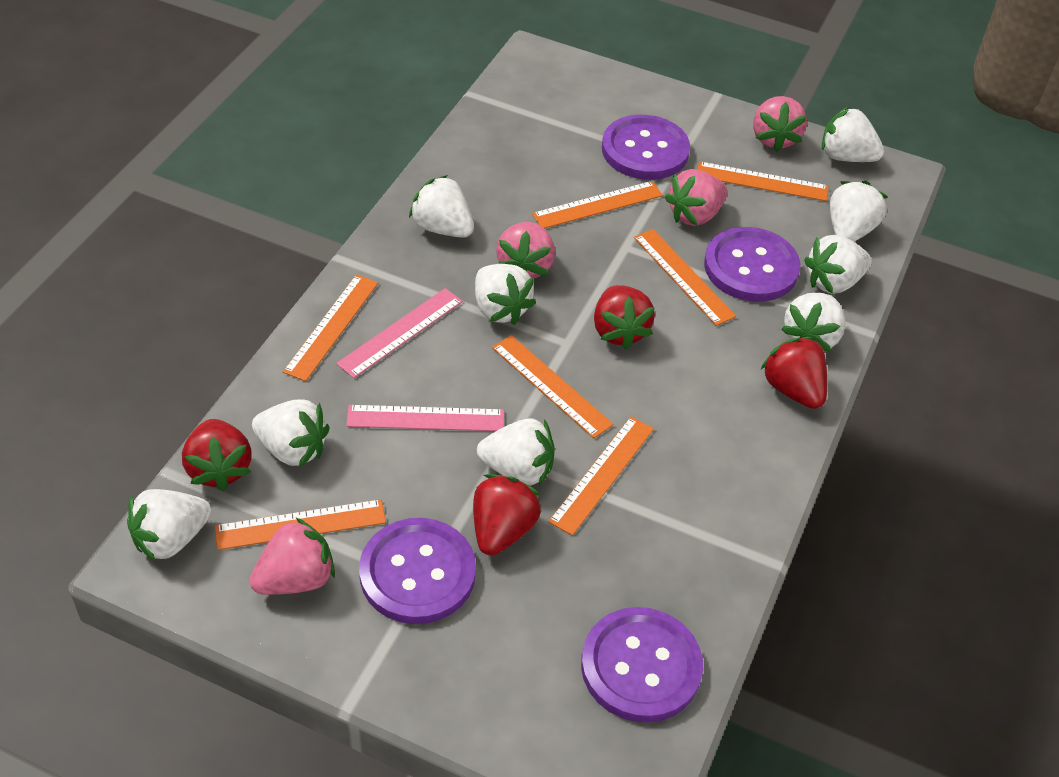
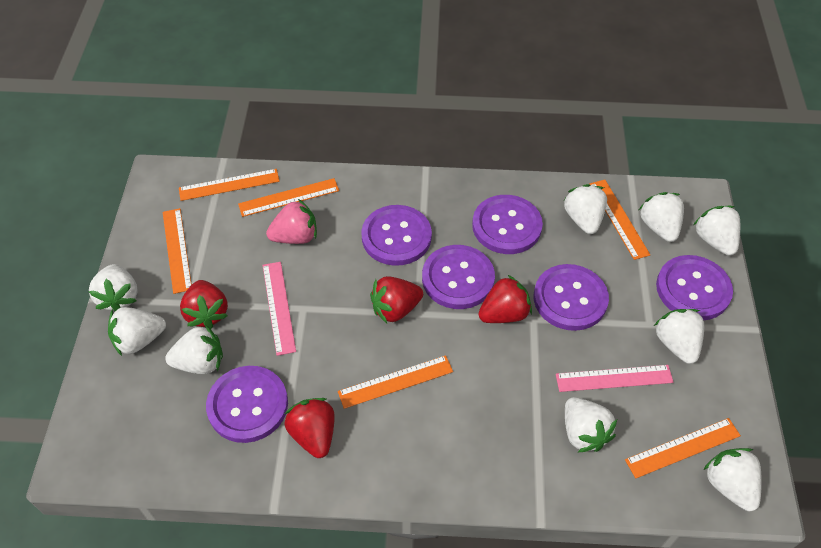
orange ruler: [215,499,386,550] [283,274,378,381] [492,335,613,438] [532,181,663,229] [548,416,654,536] [634,229,736,326] [697,161,829,201] = 7 -> [163,208,192,294] [179,169,280,201] [238,178,339,217] [338,355,453,409] [590,180,650,260] [625,418,741,479] = 6
pink strawberry: [250,517,335,595] [496,222,555,278] [665,169,728,226] [753,96,807,152] = 4 -> [266,199,317,244] = 1
purple button: [359,518,476,624] [581,607,703,723] [602,115,690,180] [704,227,801,302] = 4 -> [206,366,288,443] [361,205,432,266] [422,245,495,309] [472,195,543,254] [534,264,609,331] [656,255,733,320] = 6

